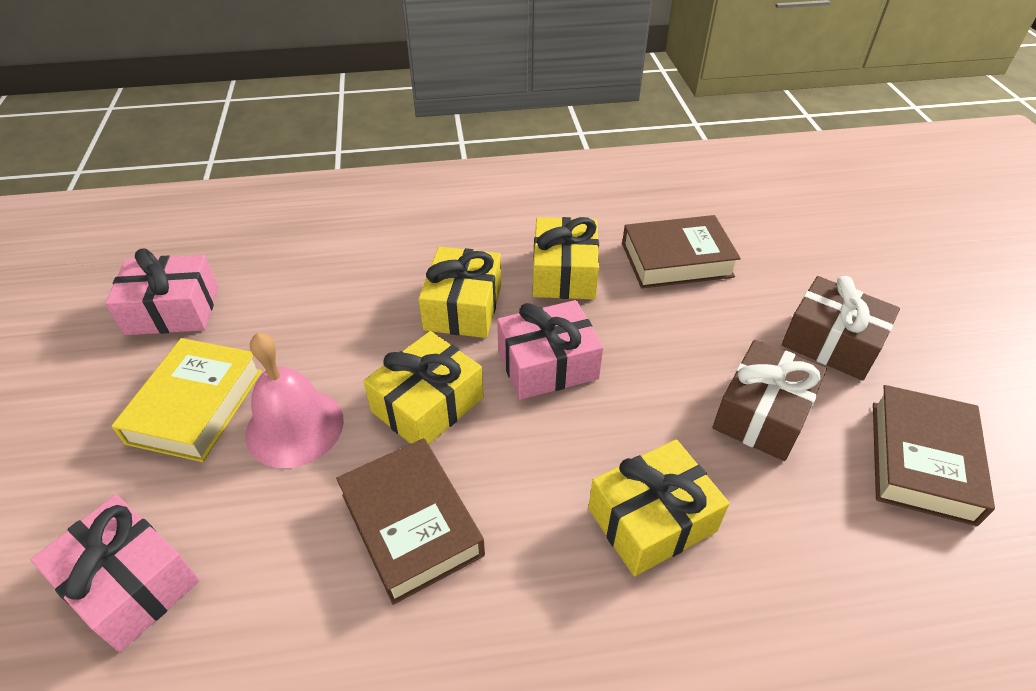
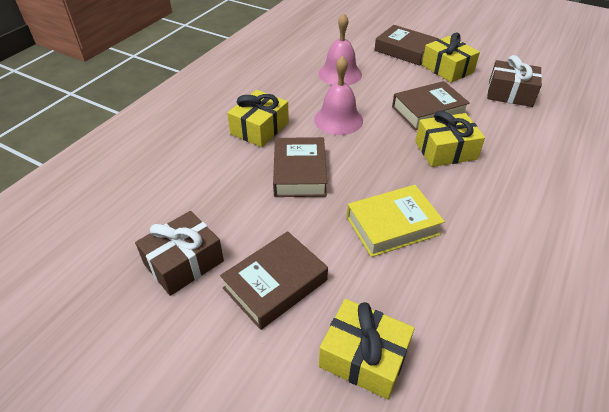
brown book: [336,438,485,605] [622,215,741,288] [873,385,995,526] = 3 -> [220,231,328,330] [273,137,327,197] [375,25,439,66] [392,81,470,130] = 4
pink bell: [245,332,344,468] = 1 -> [314,56,363,135] [318,13,362,85] = 2
pink gift: [31,495,199,652] [105,248,218,335] [497,300,603,400] = 3 -> none = 0

